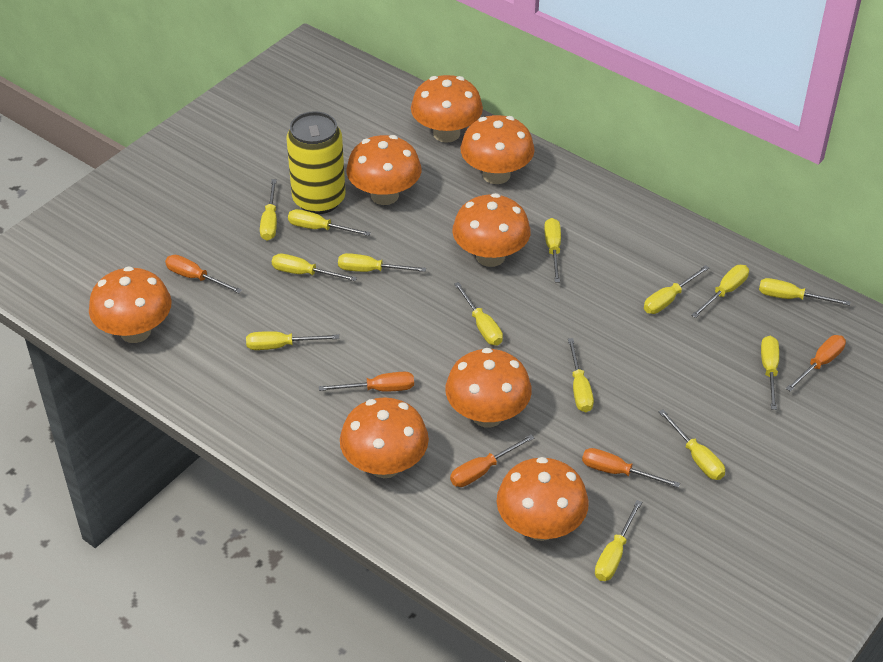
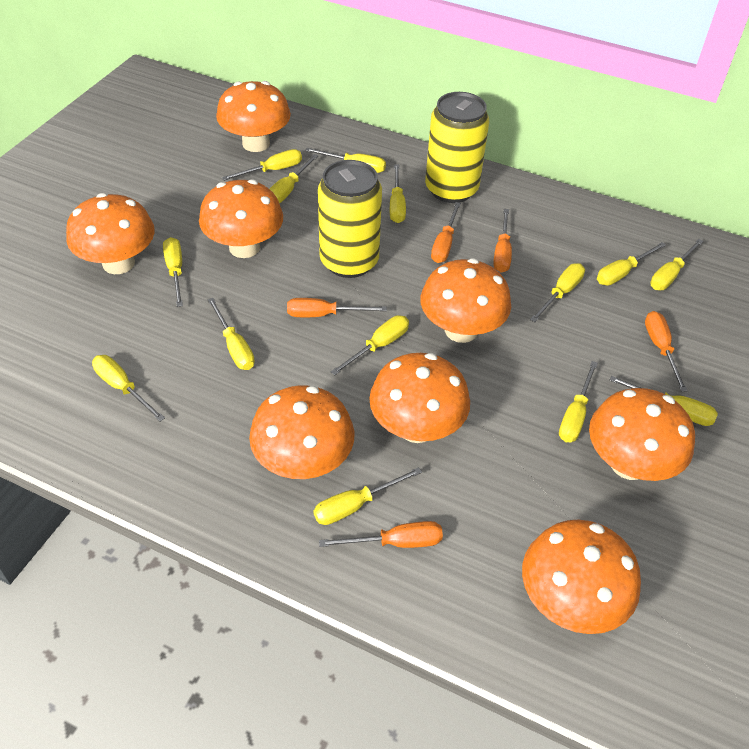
yellow can: [286,111,346,214] = 1 -> [318,160,382,278] [425,92,489,203] = 2

